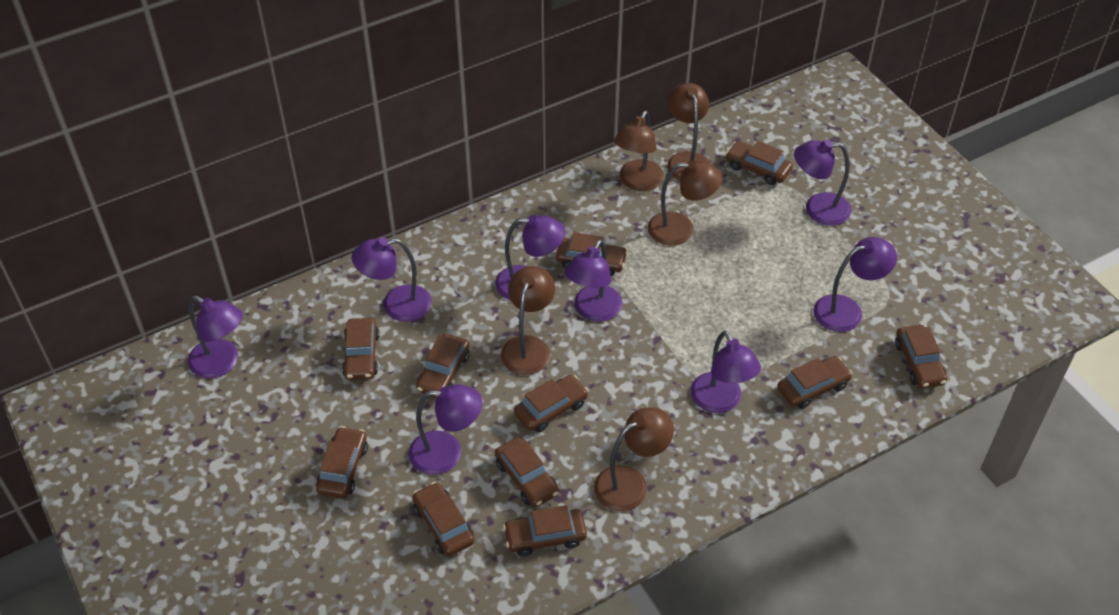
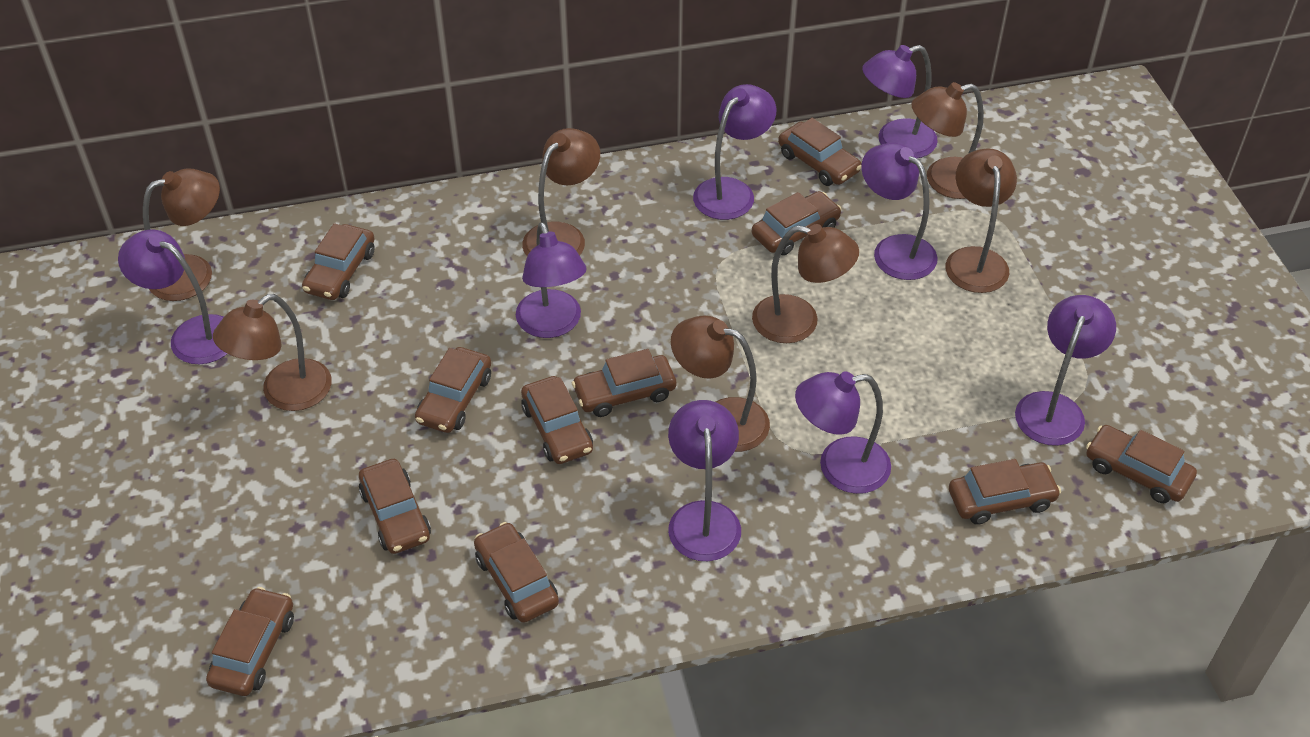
brown lamp: [501,266,555,375] [594,407,674,511] [614,111,664,191] [648,160,722,246] [667,83,711,181] = 5 -> [143,169,220,301] [213,294,332,411] [522,128,600,256] [671,316,770,452] [752,224,859,343] [912,82,984,199] [945,148,1017,293] = 7

